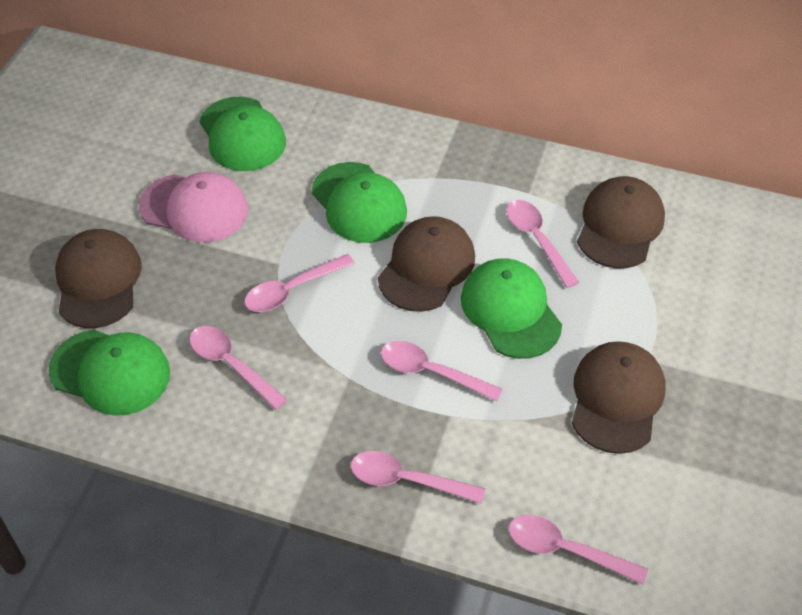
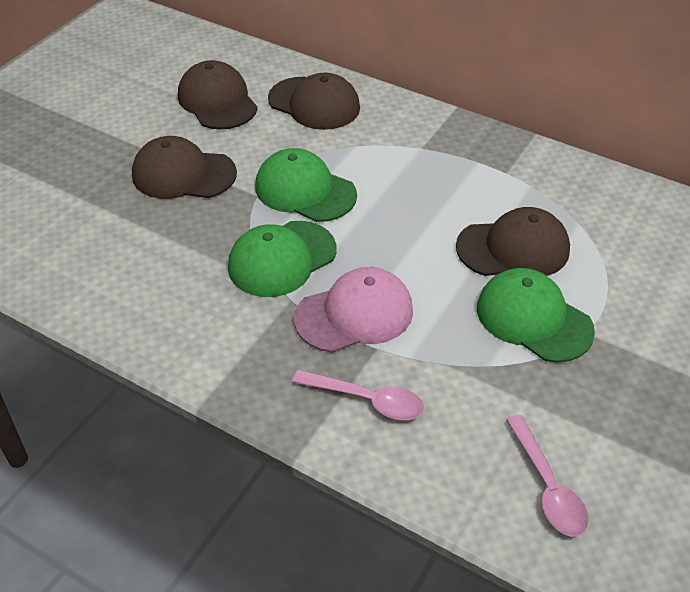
green cap: [48,329,170,416] [200,97,286,171] [312,162,407,243] [461,258,562,359] = 4 -> [228,221,336,297] [255,148,357,222] [477,268,595,363] = 3
pink spoon: [189,326,288,410] [244,254,355,312] [350,451,485,504] [381,341,502,402] [506,200,579,288] [508,515,648,585] = 6 -> [292,370,424,420] [506,415,589,537] = 2

